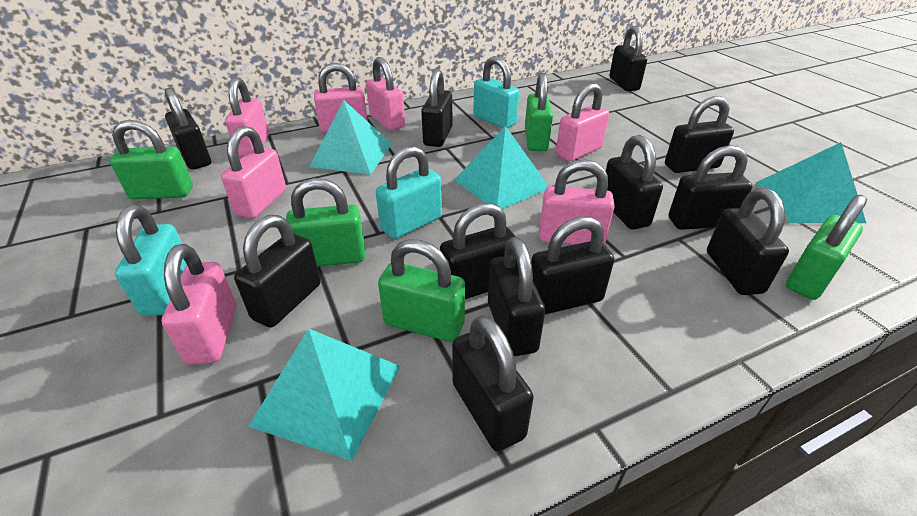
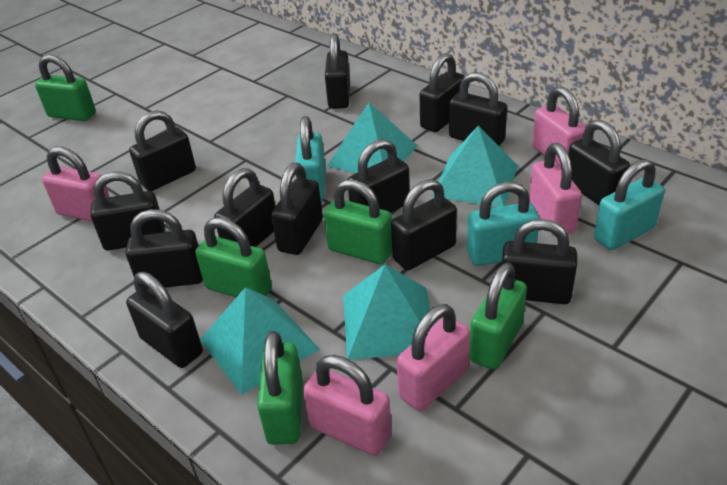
black padlock: [165,88,211,170] [234,215,321,328] [421,69,452,147] [440,203,516,299] [452,315,534,451] [488,237,545,356] [531,217,614,315] [606,135,663,230] [609,26,647,91] [665,96,734,173] [669,145,752,230] [707,188,789,295] = 12 -> [90,172,165,250] [126,209,203,288] [126,272,203,368] [129,111,196,191] [214,168,276,247] [271,163,323,255] [325,33,350,109] [348,139,410,213] [391,179,457,270] [419,53,465,132] [449,72,507,146] [502,219,577,304] [568,120,630,205] = 13
pink padlock: [162,244,236,365] [221,126,286,219] [225,77,269,157] [314,63,368,133] [366,57,405,130] [539,159,615,245] [556,83,609,161] = 7 -> [42,146,110,222] [303,355,392,456] [397,304,470,411] [529,143,582,236] [532,86,586,166] = 5

